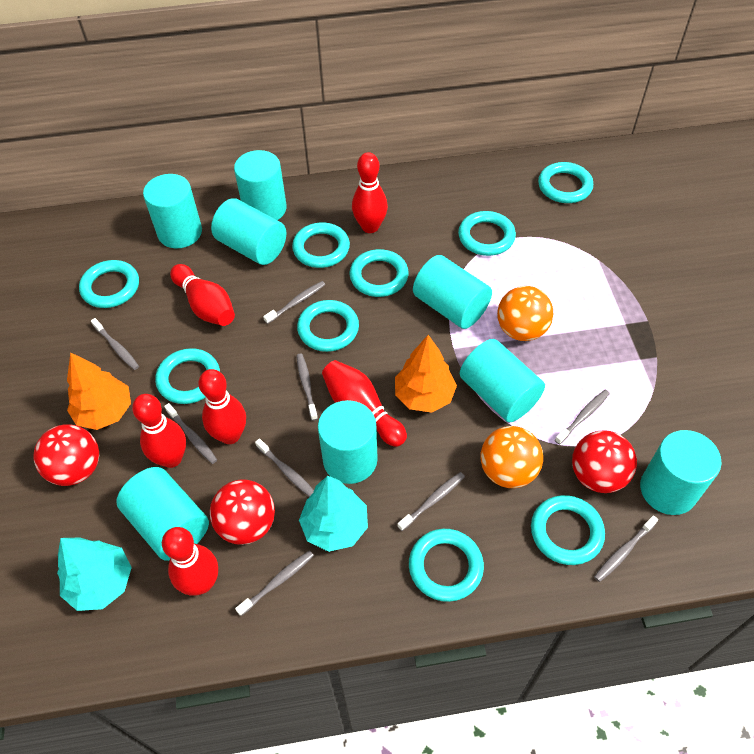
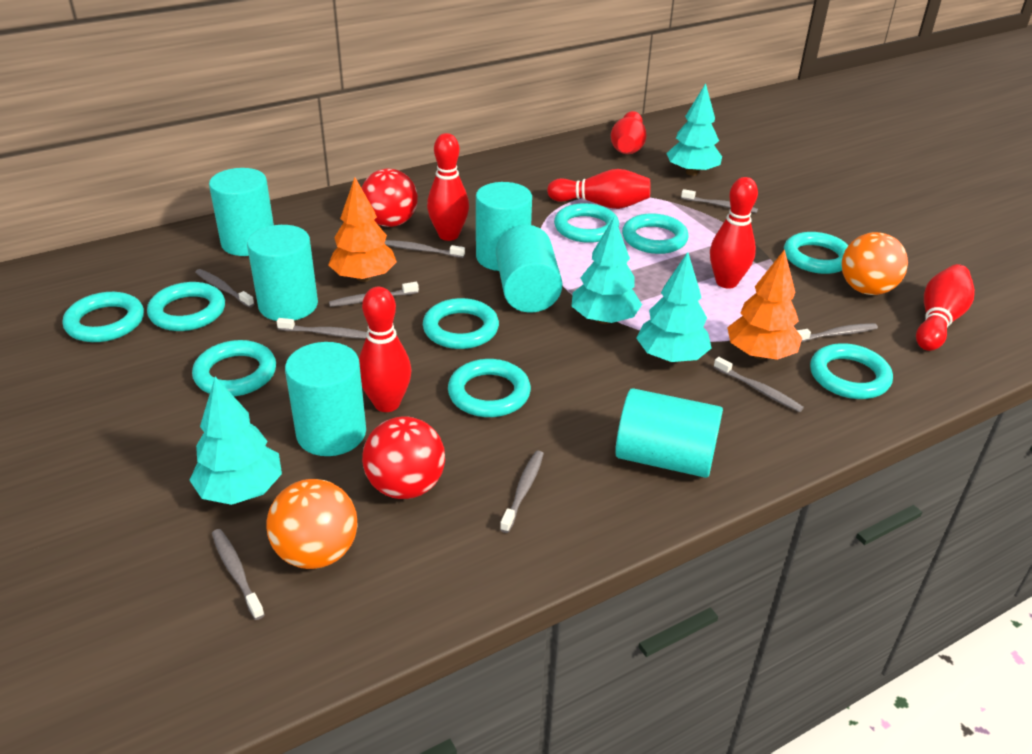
red ball: [34,425,99,486] [210,479,275,545] [572,430,637,493] = 3 -> [362,169,418,227] [362,416,445,499] = 2
turquoise cylinder: [116,467,209,561] [143,174,202,248] [211,198,286,265] [234,150,287,220] [318,400,378,484] [413,255,492,329] [460,339,545,422] [640,430,722,515] = 8 -> [209,168,274,256] [247,225,318,321] [285,342,366,456] [476,182,532,271] [496,225,563,313] [615,388,723,478] = 6
turquoise tree: [57,538,132,611] [299,476,368,552] = 2 -> [190,377,282,505] [571,216,642,324] [636,252,712,362] [666,83,722,176] = 4

